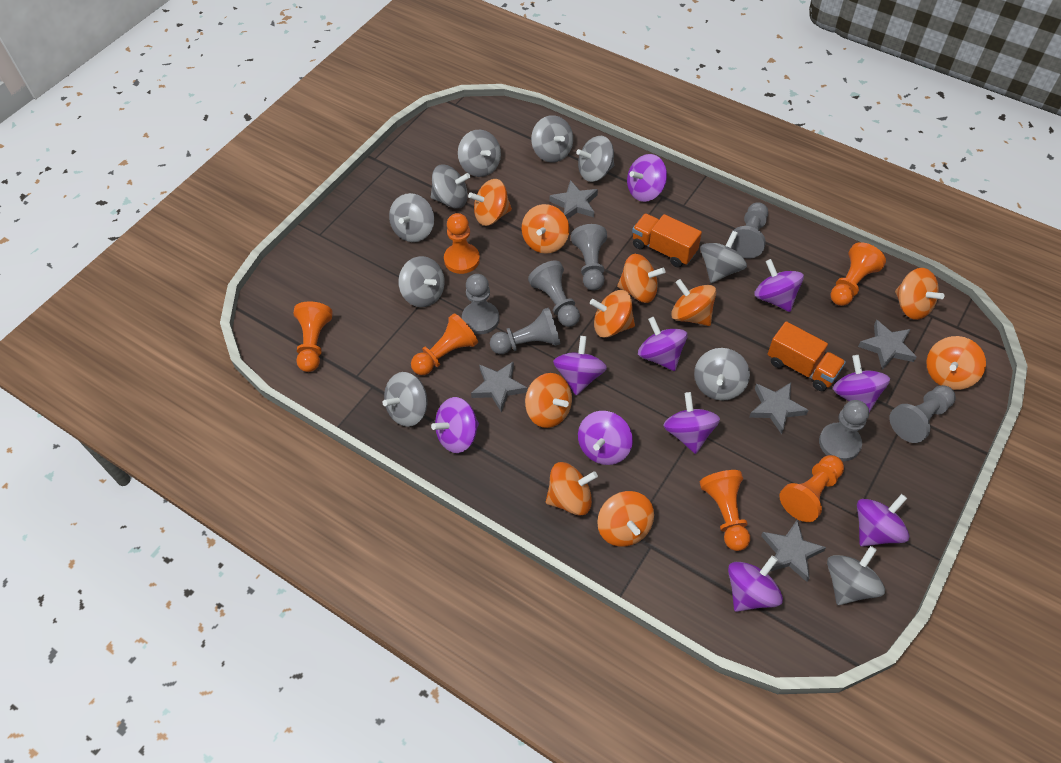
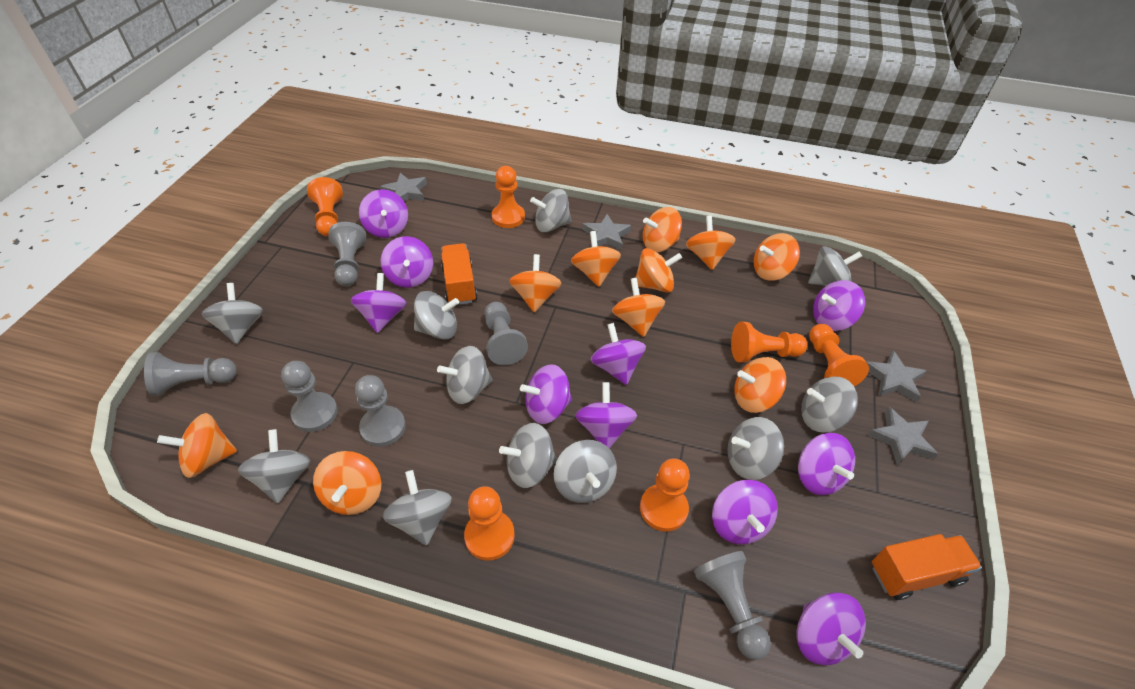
grey pawn: [462,274,499,334] [490,307,561,354] [528,260,580,327] [571,224,607,290] [729,202,768,259] [819,400,869,461] [890,385,956,443] = 7 -> [144,352,237,396] [281,361,338,432] [328,222,366,286] [355,375,406,447] [484,302,528,365] [694,551,771,660] = 6
grey spinning top: [383,372,427,427] [389,193,434,242] [398,256,445,307] [431,164,470,209] [458,130,501,177] [531,115,573,163] [576,136,614,182] [694,348,750,401] [700,231,747,283] [827,546,885,605] = 10 -> [202,283,263,344] [238,429,311,503] [382,470,452,546] [414,291,459,340] [437,346,493,404] [499,423,557,488] [530,189,572,232] [554,440,617,503] [727,417,784,480] [801,377,858,433] [808,246,862,286] = 11
grey star: [471,361,527,412] [549,180,598,219] [749,382,808,434] [761,520,826,582] [858,320,916,370] = 5 -> [380,173,427,201] [582,214,631,250] [866,350,926,402] [868,407,938,465] = 4

